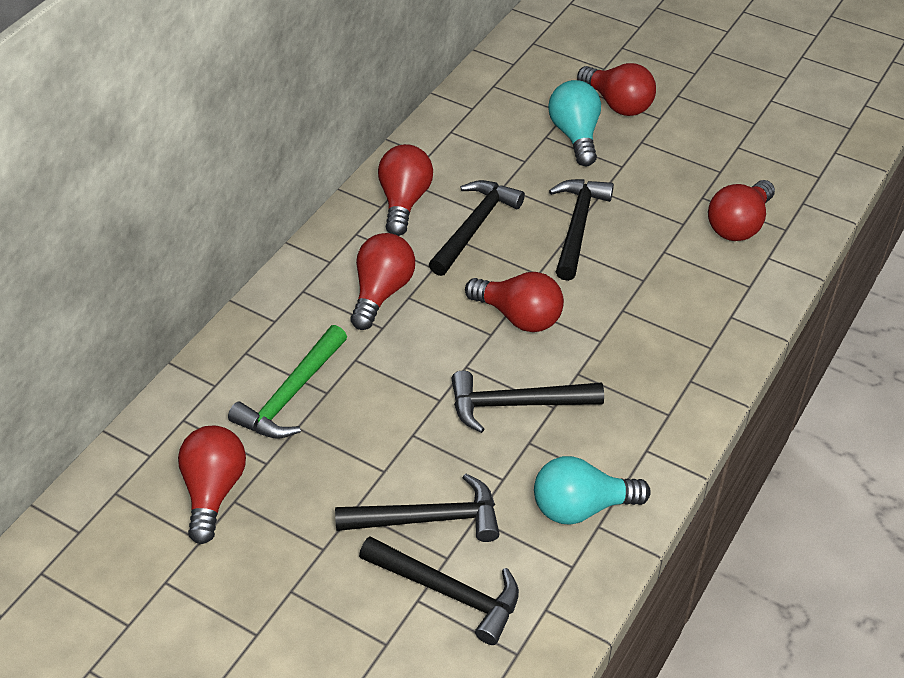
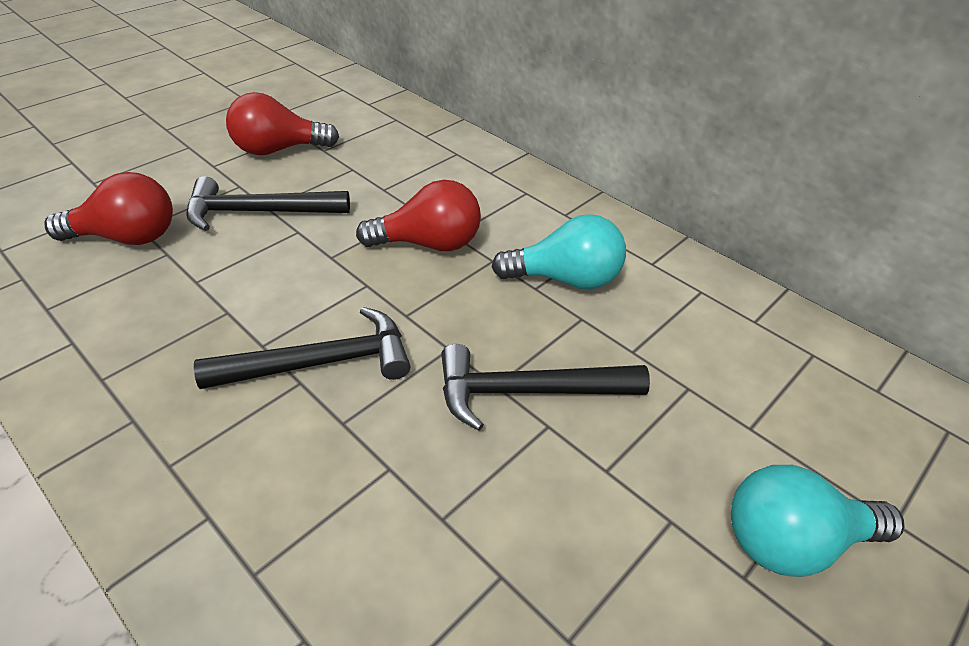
black hammer: [335,474,500,542] [359,536,519,645] [429,180,525,276] [451,370,604,433] [549,179,614,281] = 5 -> [186,176,350,231] [194,307,411,389] [441,344,650,431] = 3
green hammer: [228,325,347,439] = 1 -> none = 0
red light bulb: [178,426,246,544] [351,233,415,330] [378,144,433,236] [465,272,564,332] [577,63,656,116] [708,180,775,241] = 6 -> [44,172,173,245] [226,92,339,155] [356,180,481,251] = 3

